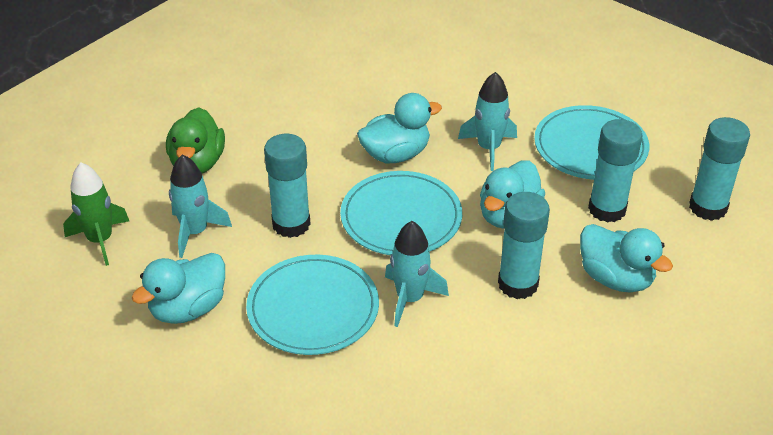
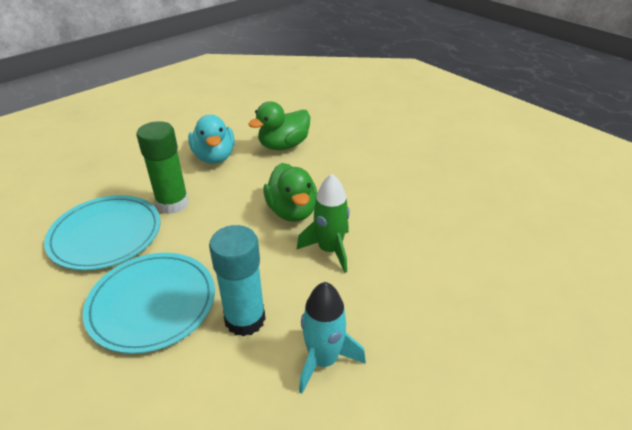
green duck: [166,107,225,173] = 1 -> [249,101,310,150] [263,163,317,222] = 2
green glue stick: none = 0 -> [137,121,189,214] = 1
turquoise duck: [132,253,225,324] [357,93,442,163] [480,160,545,229] [580,224,673,292] = 4 -> [188,115,235,164] = 1
turquoise glue stick: [264,134,311,238] [498,192,550,299] [588,119,643,223] [689,117,750,221] = 4 -> [209,225,266,337] = 1
turquoise plate: [246,255,379,355] [340,171,462,255] [534,105,649,180] = 3 -> [44,195,161,270] [83,253,215,354] = 2
turquoise rocket: [169,154,232,258] [385,221,449,327] [458,72,517,171] = 3 -> [299,282,366,394] = 1

